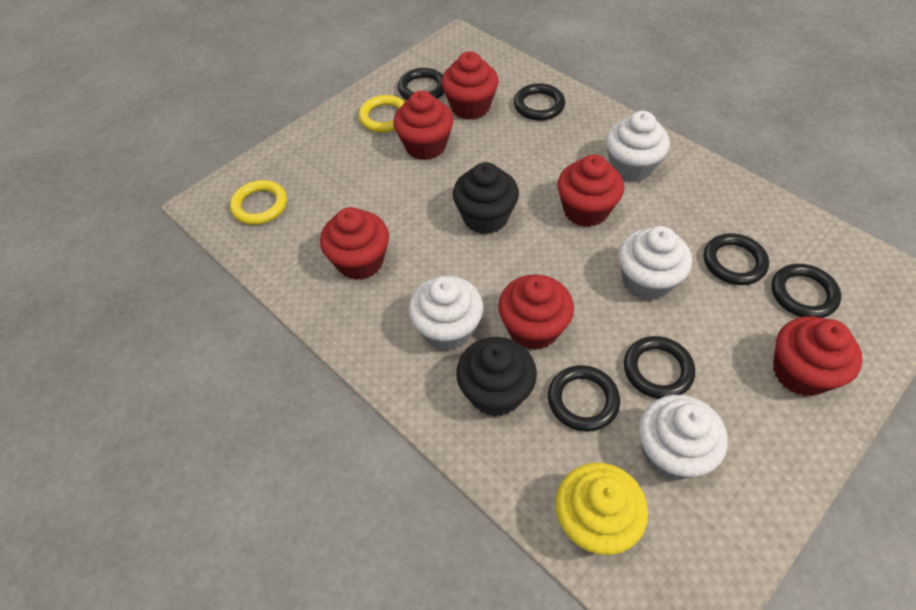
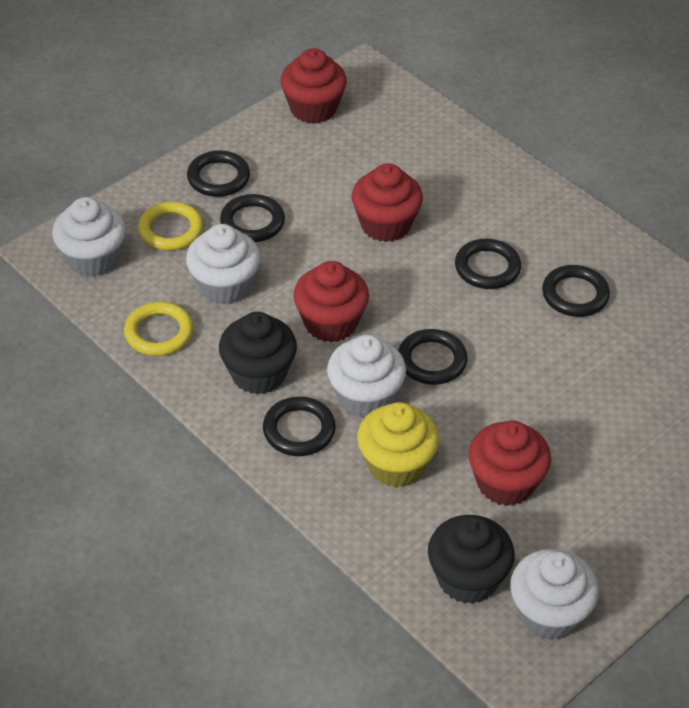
red cupcake: [320,207,389,280] [393,91,453,160] [441,52,499,120] [498,274,574,350] [557,155,624,227] [773,316,863,396] = 6 -> [280,48,347,124] [293,261,369,342] [352,163,423,242] [468,421,551,506] = 4

